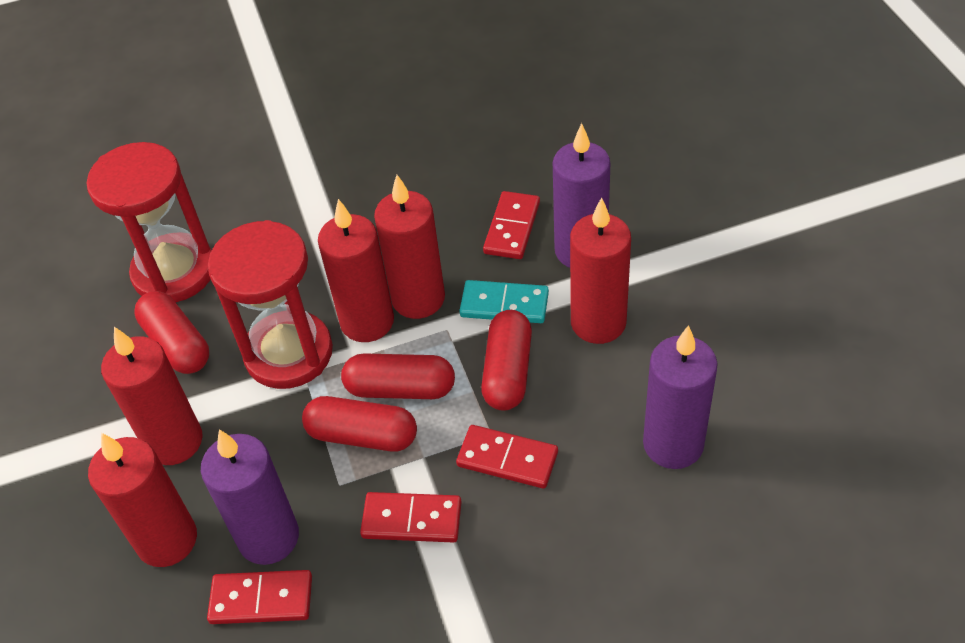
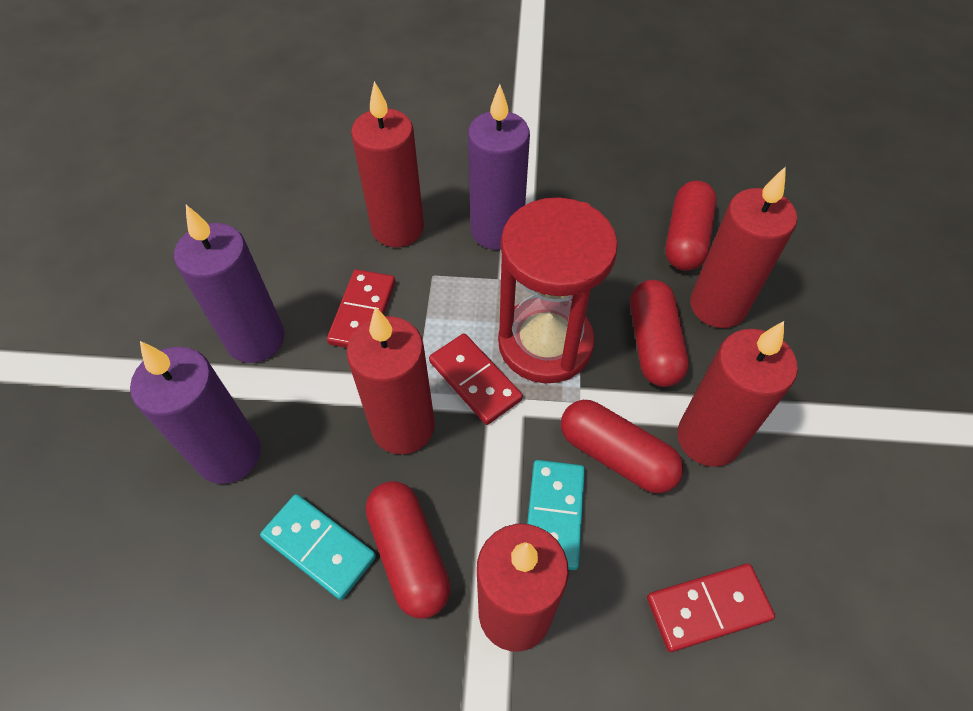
red domino: [207,570,312,624] [360,492,461,543] [456,425,558,489] [483,191,540,259] = 4 -> [327,269,396,348] [429,333,523,425] [647,564,775,652] = 3
red hourglass: [86,142,212,303] [208,220,333,389] = 2 -> [498,197,618,384] = 1
turquoise domino: [459,280,549,323] = 1 -> [260,494,376,600] [527,460,585,570] = 2

